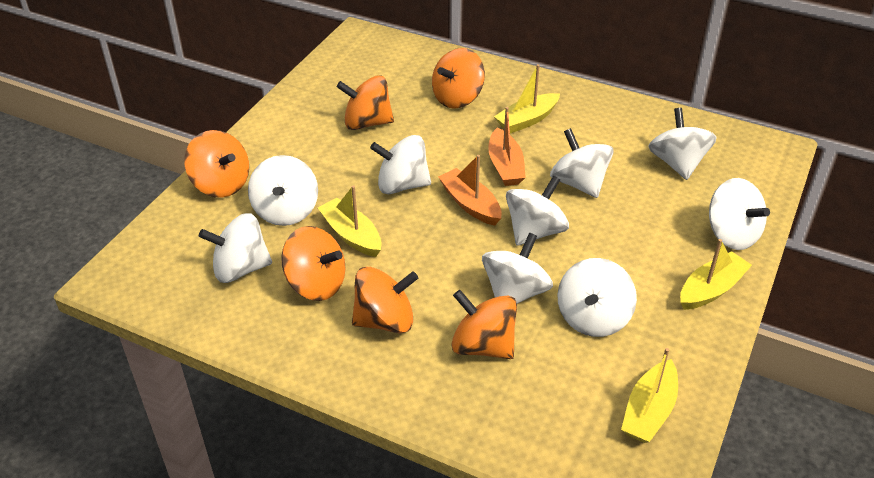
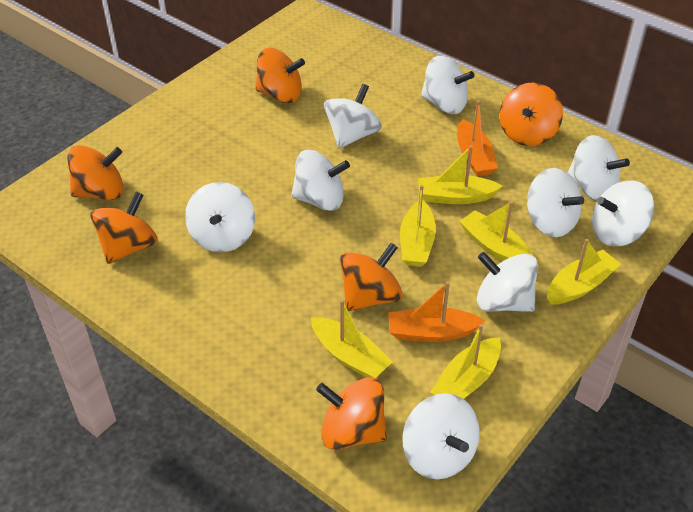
yellow boat: [318,185,381,257] [494,64,560,134] [621,348,678,443] [680,239,752,310] = 4 -> [311,300,393,378] [400,185,436,267] [418,146,503,204] [430,324,501,399] [459,201,533,262] [547,239,621,305] = 6

